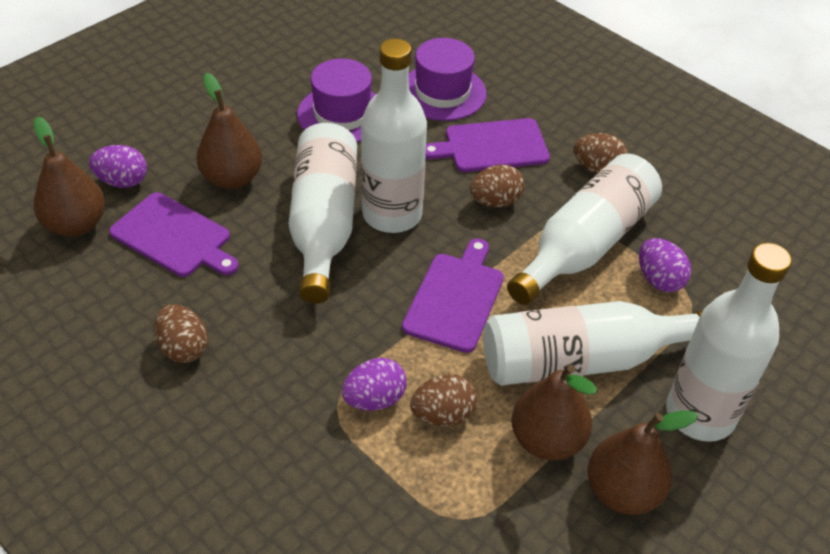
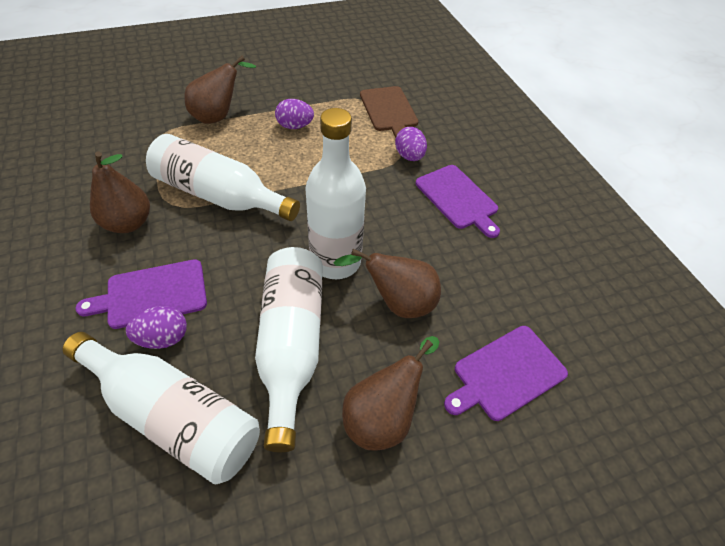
brown cutting board: none = 0 -> [360,86,418,138] = 1
brown egg: [154,304,208,363] [410,374,477,426] [470,164,524,207] [574,133,628,174] = 4 -> none = 0
purple hat: [297,59,376,142] [409,38,487,121] = 2 -> none = 0
white bottle: [289,123,357,304] [361,39,427,233] [483,301,703,386] [507,153,662,305] [666,243,791,442] = 5 -> [63,332,260,484] [146,134,300,221] [255,247,323,452] [305,108,366,279] = 4

